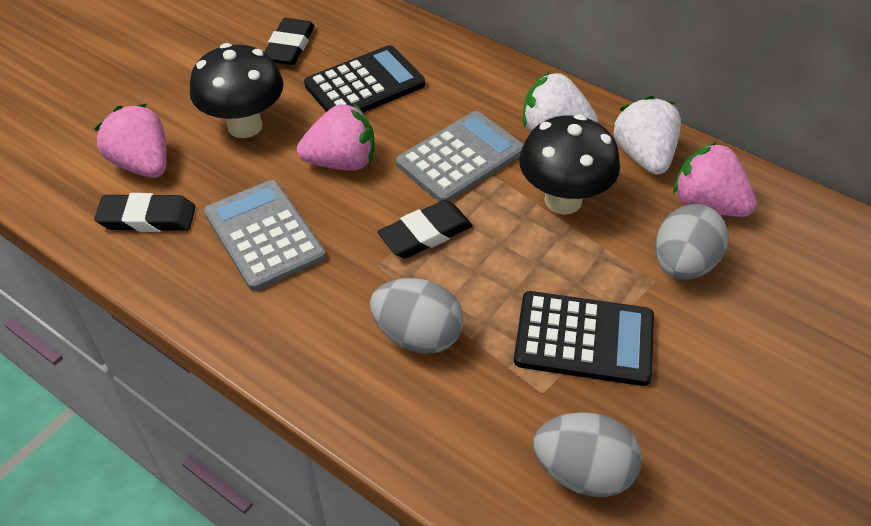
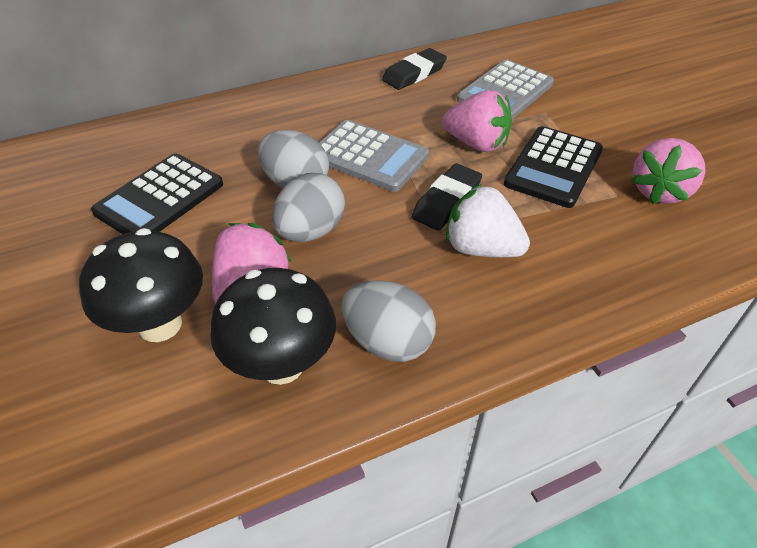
black eraser: [94,193,195,232] [264,18,315,65] [377,200,473,259] = 3 -> [382,48,447,90] [412,163,482,231] = 2
white strawberry: [523,72,598,131] [613,96,681,174] = 2 -> [445,184,530,257] = 1

